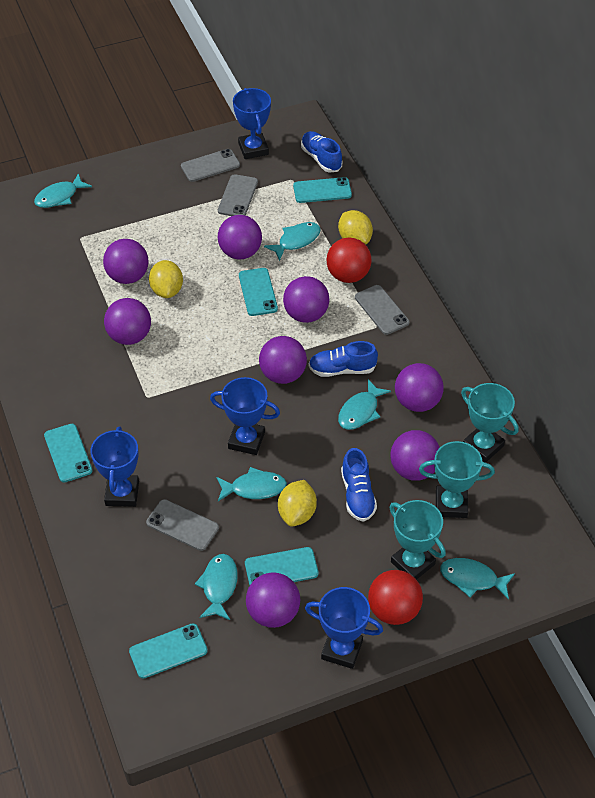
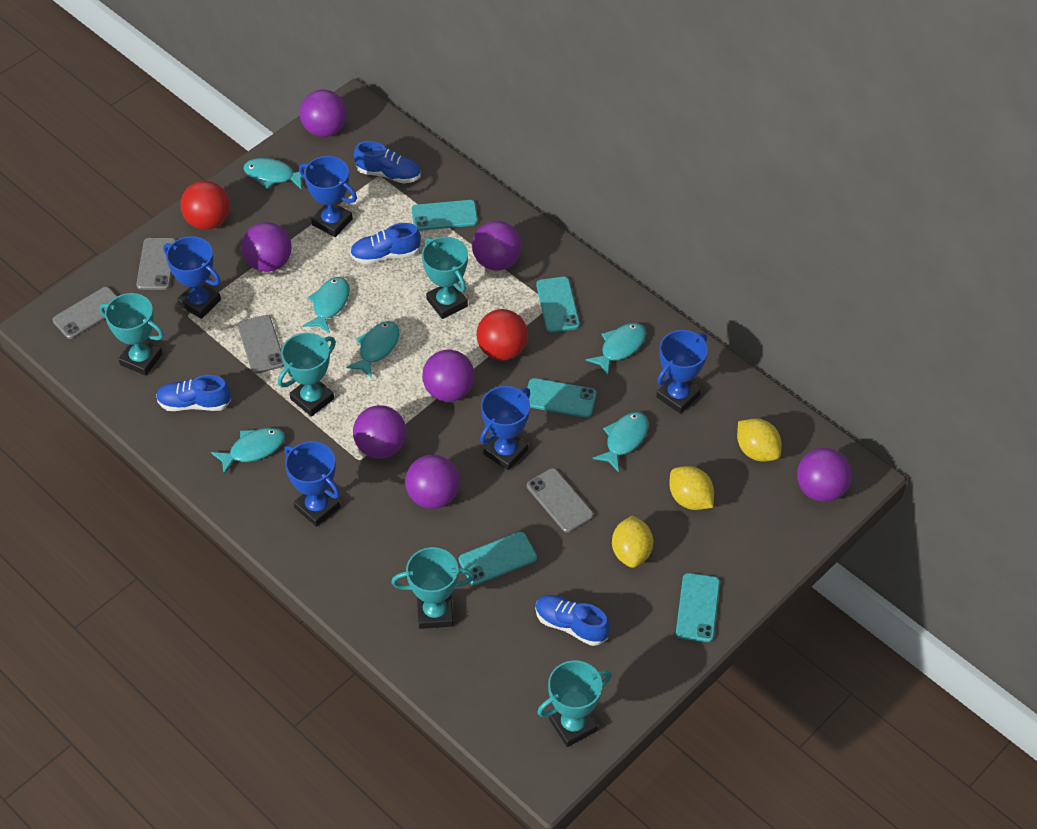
blue shoe: [301,131,342,172] [309,341,378,377] [341,448,377,522] = 3 -> [156,375,231,411] [350,223,421,264] [354,141,421,184] [535,595,610,646] = 4
blue trophy: [91,427,139,507] [210,377,280,455] [233,88,271,159] [305,587,383,669] = 4 -> [163,236,221,319] [284,442,340,527] [299,156,357,237] [480,386,530,470] [656,330,708,414] = 5
purple ball: [103,239,149,284] [104,298,151,345] [218,215,262,259] [246,572,300,628] [259,336,307,384] [283,276,329,323] [390,430,440,481] [395,363,444,412] = 8 -> [242,222,292,272] [300,90,347,137] [353,405,406,459] [405,455,460,509] [422,350,475,402] [472,221,522,271] [797,448,852,502] = 7
turquoise trophy: [389,500,446,580] [419,441,495,518] [461,383,519,463] = 3 -> [99,293,164,376] [278,333,336,417] [391,547,474,629] [422,237,468,319] [537,660,612,747] = 5

